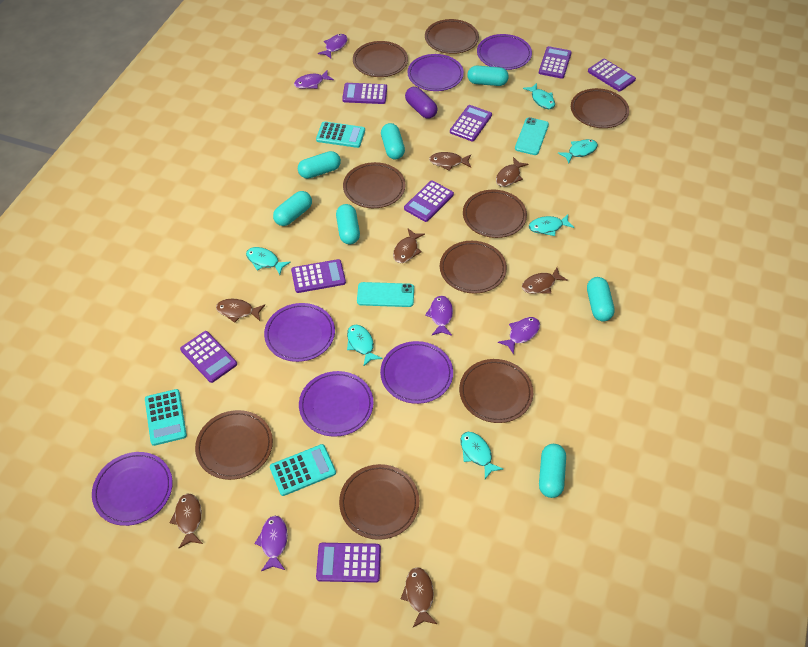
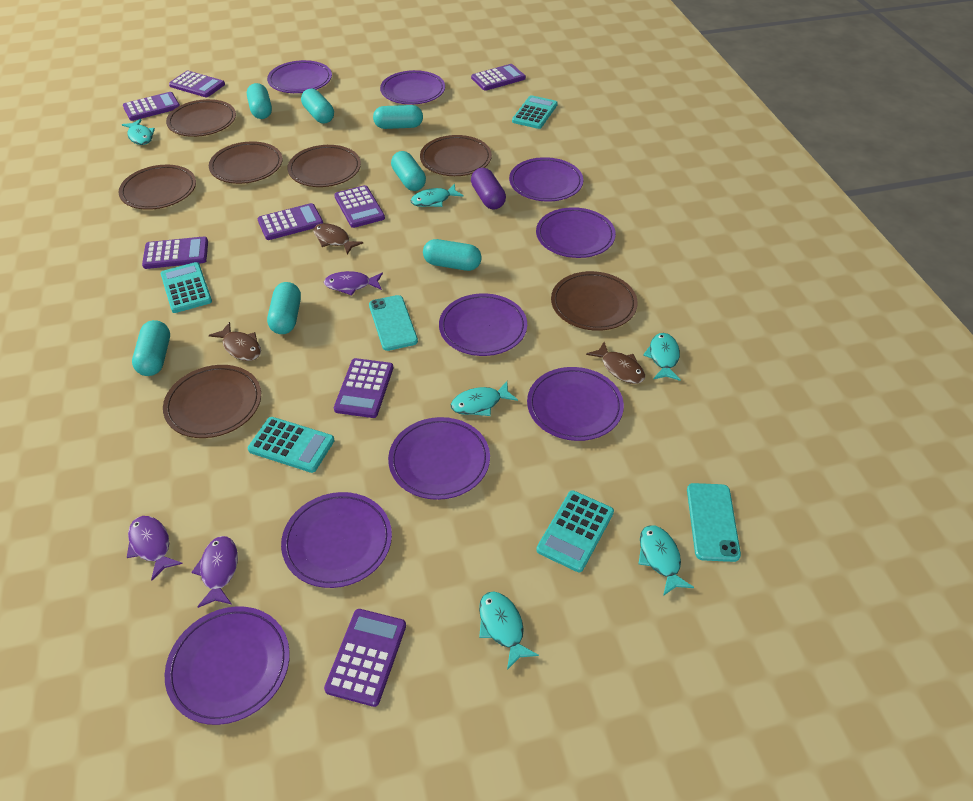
brown fish: [170,494,203,548] [216,299,265,323] [393,229,425,263] [401,567,437,628] [429,152,471,171] [496,157,529,187] [522,268,568,294] = 7 -> [209,322,261,361] [313,223,363,254] [586,342,645,384] = 3
brown plate: [195,410,273,480] [339,464,419,540] [343,162,405,208] [353,41,408,77] [425,19,479,54] [440,241,507,294] [459,359,533,423] [463,190,527,238] [571,88,629,128] = 9 -> [119,165,196,210] [163,365,261,438] [166,99,236,137] [209,141,282,184] [287,145,361,187] [420,135,492,176] [551,271,638,331] = 7
purple fish: [254,516,288,571] [294,70,334,89] [318,34,348,59] [425,296,453,336] [498,317,540,355] = 5 -> [127,516,183,580] [191,536,238,608] [324,271,383,296] = 3
purple plate: [92,452,173,526] [264,303,335,362] [299,371,374,437] [380,341,453,404] [408,54,464,91] [477,34,532,70] = 6 -> [165,606,290,725] [267,60,332,93] [281,492,392,588] [380,70,445,105] [388,417,490,500] [439,293,527,356] [509,157,583,201] [527,367,624,441] [536,207,616,258] = 9
turquoise calculator: [145,389,187,446] [270,444,336,496] [316,121,365,148] = 3 -> [161,262,212,313] [248,417,335,473] [512,95,558,129] [536,490,614,572] = 4

